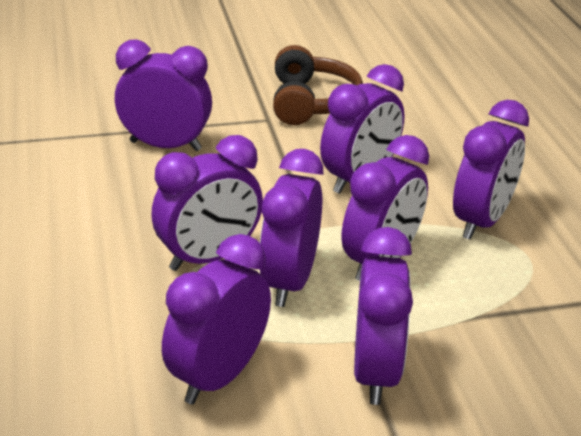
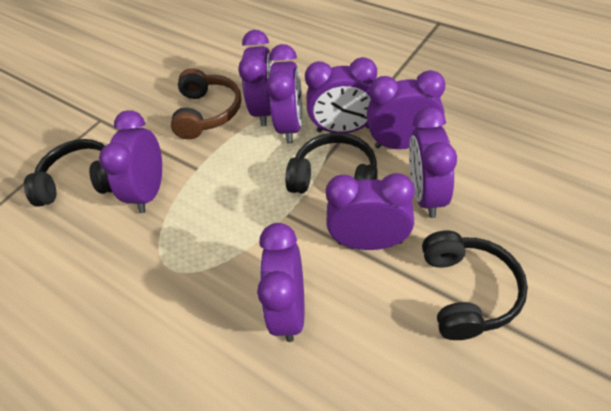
black headphones: none = 0 -> [24,139,112,207] [285,133,378,194] [422,231,528,340] = 3

